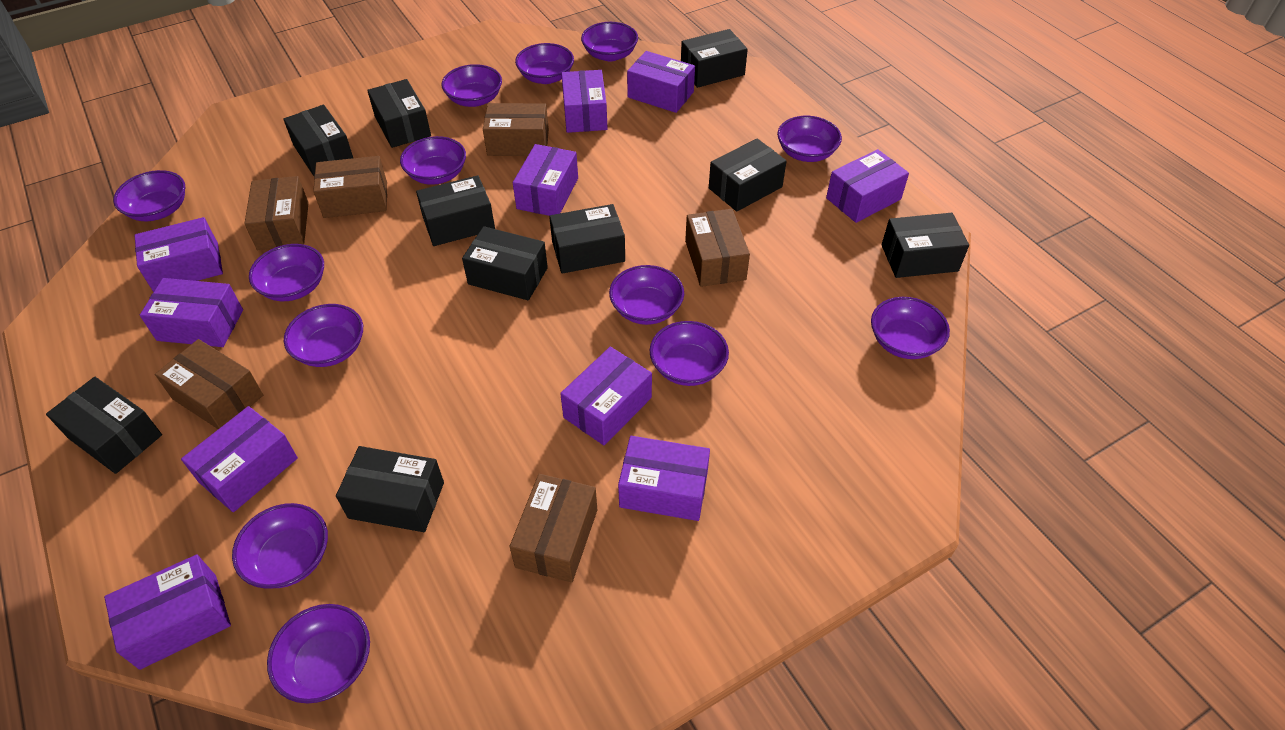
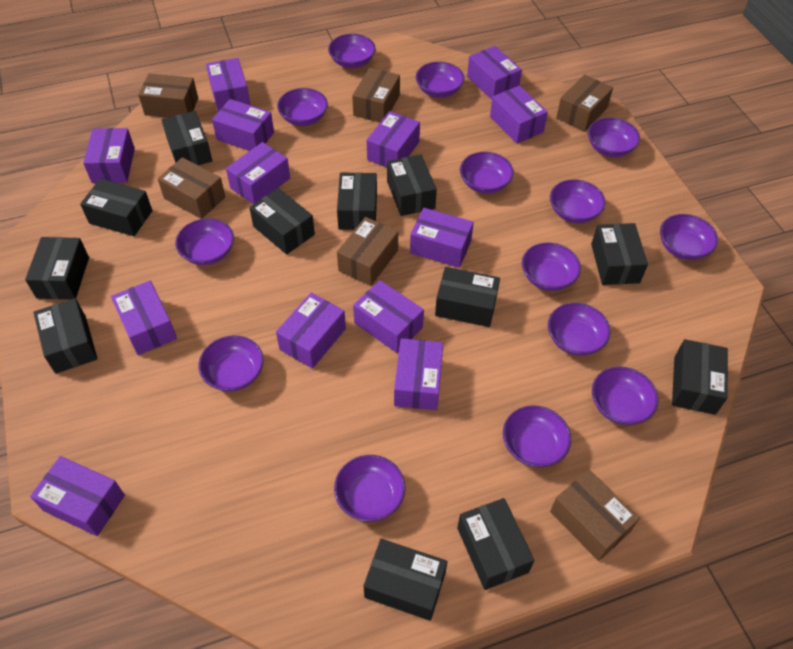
black box: [46,377,162,474] [283,105,353,176] [336,446,444,532] [367,79,431,148] [416,175,495,246] [462,226,548,300] [549,204,625,274] [681,29,748,88] [709,138,787,212] [882,213,969,278] = 10 -> [25,237,89,300] [33,298,98,374] [80,179,153,236] [162,111,212,165] [249,188,315,254] [337,172,377,230] [364,539,448,621] [387,155,437,216] [435,267,500,327] [457,498,535,590] [591,223,648,285] [672,339,728,415] = 12
purple bowl: [113,170,185,221] [232,503,328,589] [249,244,324,301] [267,604,370,704] [284,304,363,367] [400,136,466,185] [441,64,502,107] [515,43,574,84] [581,22,638,61] [609,265,684,325] [650,321,729,386] [777,116,842,162] [871,297,950,359] = 13 -> [175,218,234,265] [198,336,264,392] [277,88,328,126] [328,34,376,68] [334,455,405,522] [416,62,464,98] [460,152,514,194] [503,405,571,467] [522,243,581,291] [548,303,611,356] [550,179,606,223] [588,118,640,157] [592,367,659,425] [660,214,718,260] = 14
purple box: [104,555,231,670] [134,217,223,292] [140,278,243,347] [181,406,298,512] [513,144,578,216] [560,347,652,445] [561,70,608,133] [618,436,710,521] [627,51,695,113] [826,149,909,223] = 10 -> [30,456,125,536] [83,128,135,183] [111,281,177,355] [206,58,250,112] [212,99,274,151] [226,142,290,204] [276,293,346,369] [353,280,424,353] [367,111,420,167] [394,338,443,410] [410,208,474,268] [467,46,522,100] [490,86,548,144] = 13

